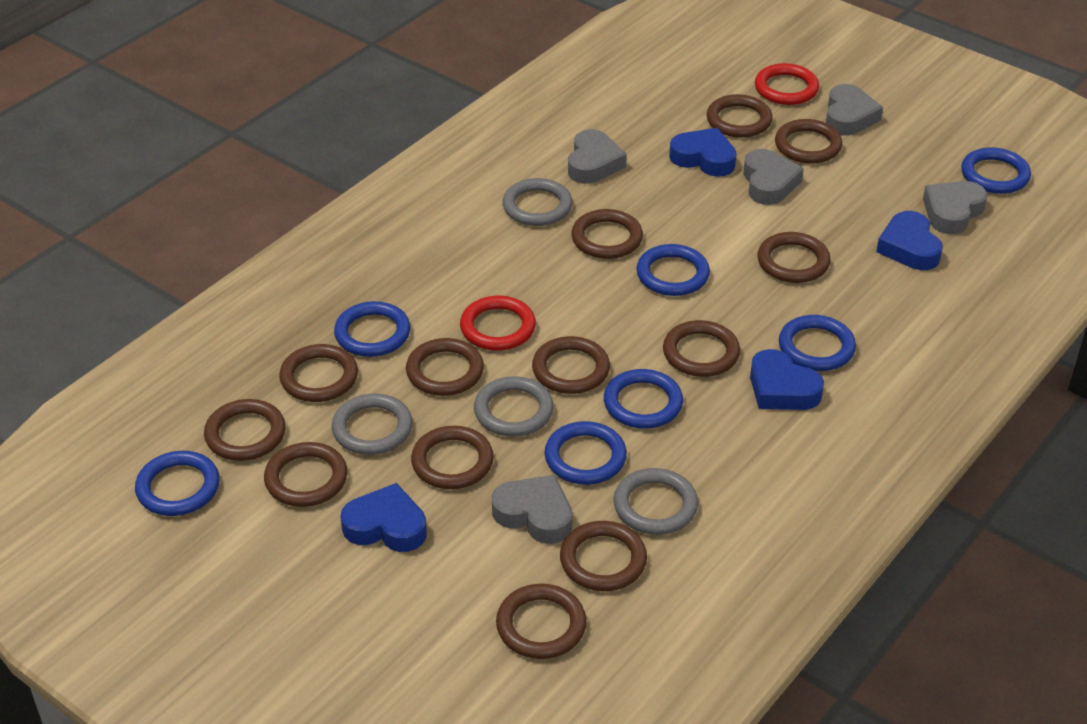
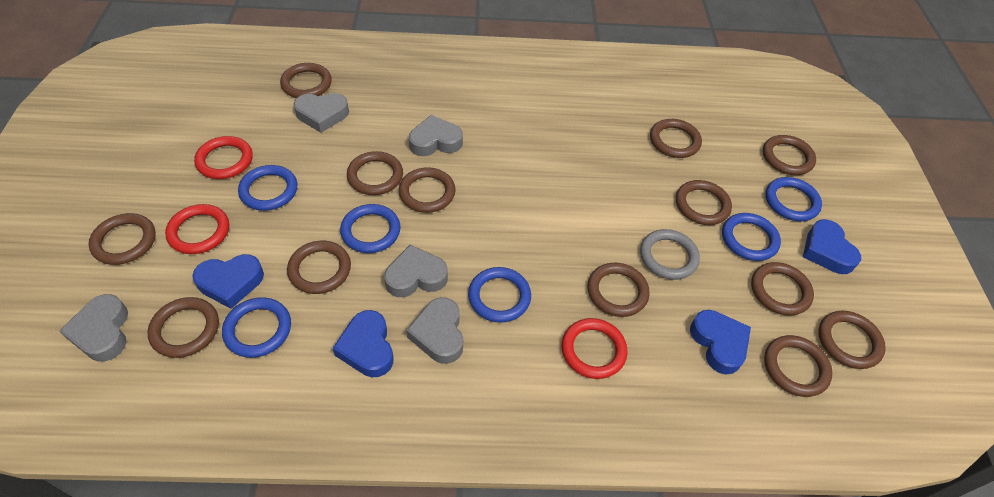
blue ring: [135,451,220,516] [334,301,410,357] [544,421,627,485] [604,369,683,429] [636,244,710,296] [779,315,856,371] [961,147,1031,194] = 7 -> [222,297,291,358] [238,165,297,211] [340,204,400,253] [468,267,531,323] [722,213,781,261] [765,177,822,221] = 6
grey ring: [331,394,413,455] [474,376,554,437] [503,178,572,226] [614,468,698,535] = 4 -> [640,229,700,280] = 1
red ring: [460,296,536,351] [755,63,819,105] = 2 -> [165,204,229,254] [194,136,253,179] [561,318,627,379] = 3

